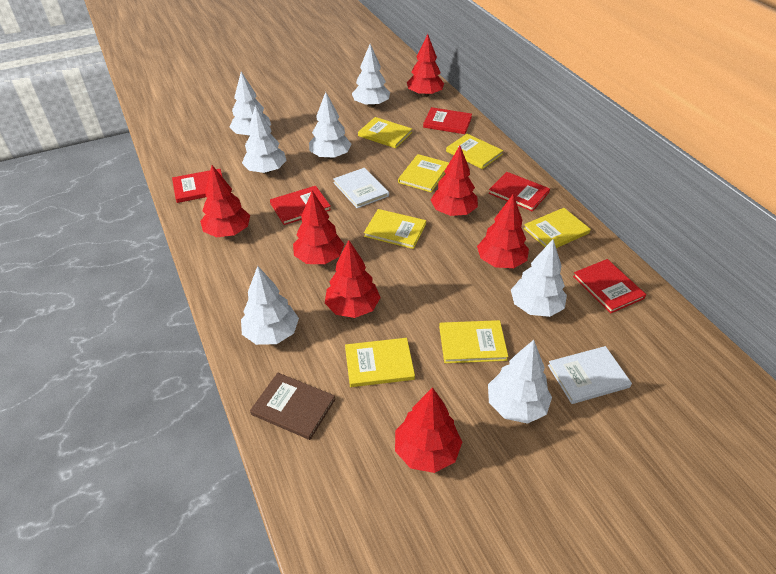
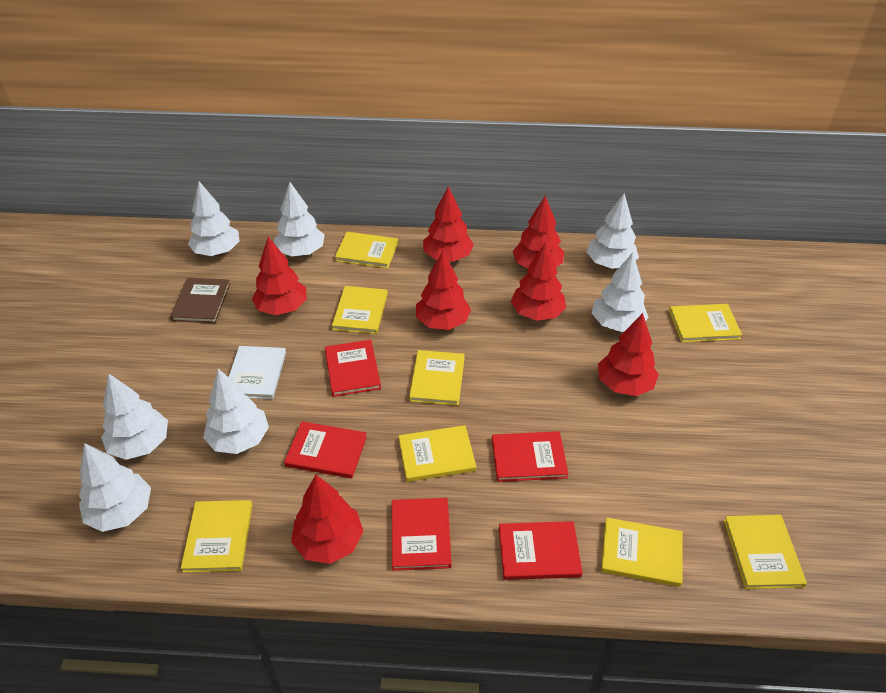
white book: [333,168,389,208] [548,346,632,404] = 2 -> [229,346,286,399] = 1
yellow book: [345,338,415,387] [358,117,412,148] [364,209,426,249] [398,154,449,192] [439,320,508,363] [446,134,503,169] [524,208,591,248] = 7 -> [181,500,252,573] [332,286,388,334] [335,232,398,268] [399,425,476,482] [409,350,465,406] [601,518,683,587] [669,304,742,342] [724,515,807,589] = 8

